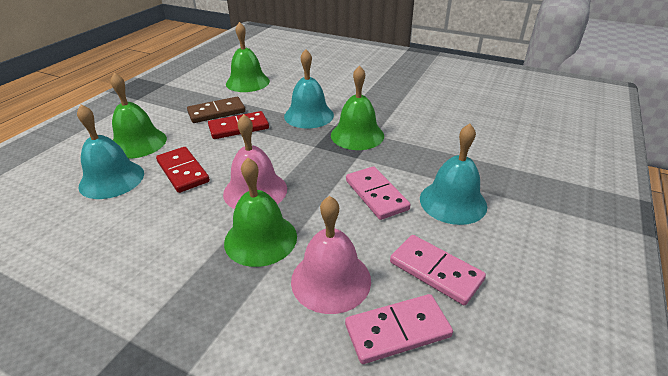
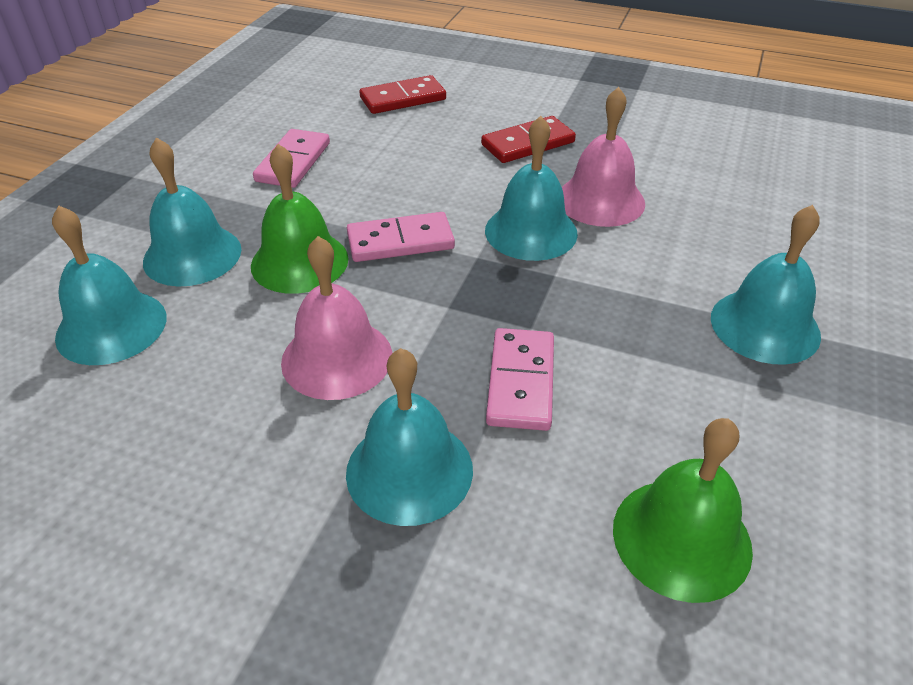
brown domino: [187,97,246,123] = 1 -> none = 0
green bell: [110,73,167,159] [224,158,297,267] [226,22,270,92] [331,65,384,150] = 4 -> [251,144,349,294] [613,418,753,603] = 2
turquoise bell: [77,104,144,199] [284,49,334,128] [420,124,487,225] = 3 -> [52,206,166,365] [143,137,241,286] [346,348,473,526] [485,116,578,261] [711,205,821,365] = 5

